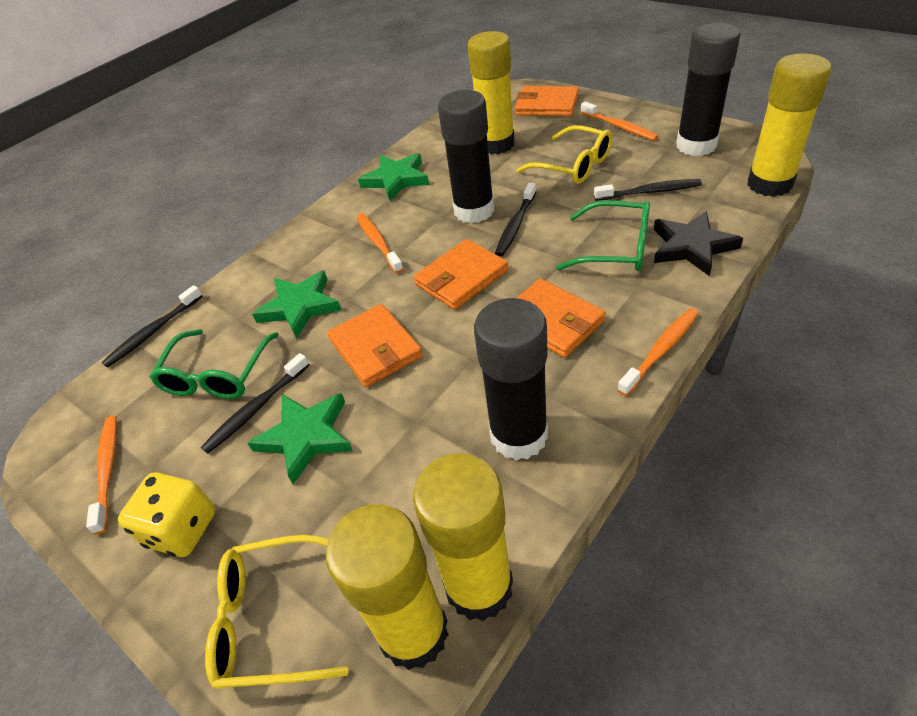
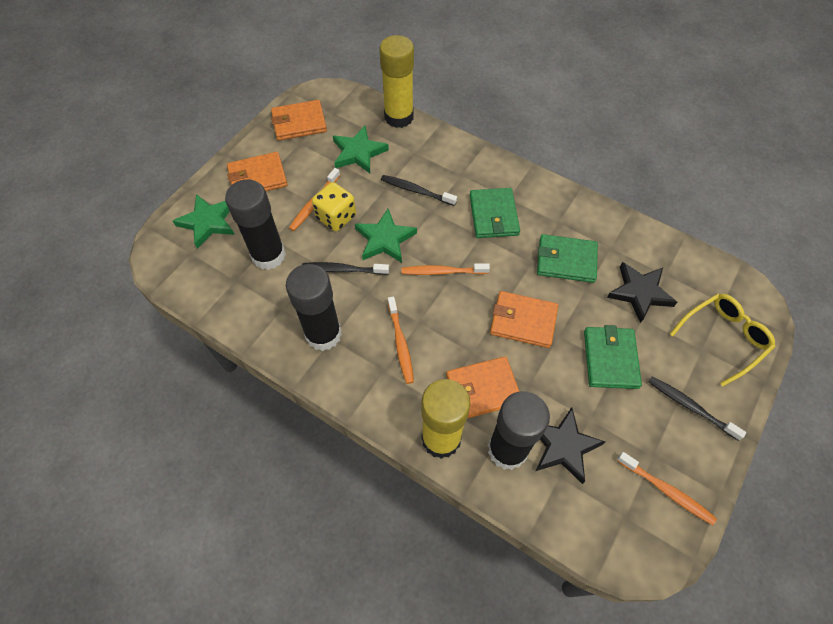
black star: [654,211,743,276] = 1 -> [536,407,605,484] [607,262,677,323] = 2
black toothbrush: [102,285,203,368] [201,353,309,453] [495,182,536,257] [594,179,702,201] = 4 -> [302,262,389,275] [381,175,457,206] [649,376,746,441] = 3
green glasses: [149,329,279,399] [556,200,650,271] = 2 -> none = 0
green wallet: none = 0 -> [470,188,520,238] [537,234,598,283] [584,325,642,389] = 3
yellow glasses: [205,535,348,689] [516,125,613,184] = 2 -> [670,294,775,386] = 1
yellow glue stick: [326,504,449,670] [413,453,513,621] [468,31,515,155] [747,54,832,197] = 4 -> [379,35,414,128] [421,379,471,459] = 2

